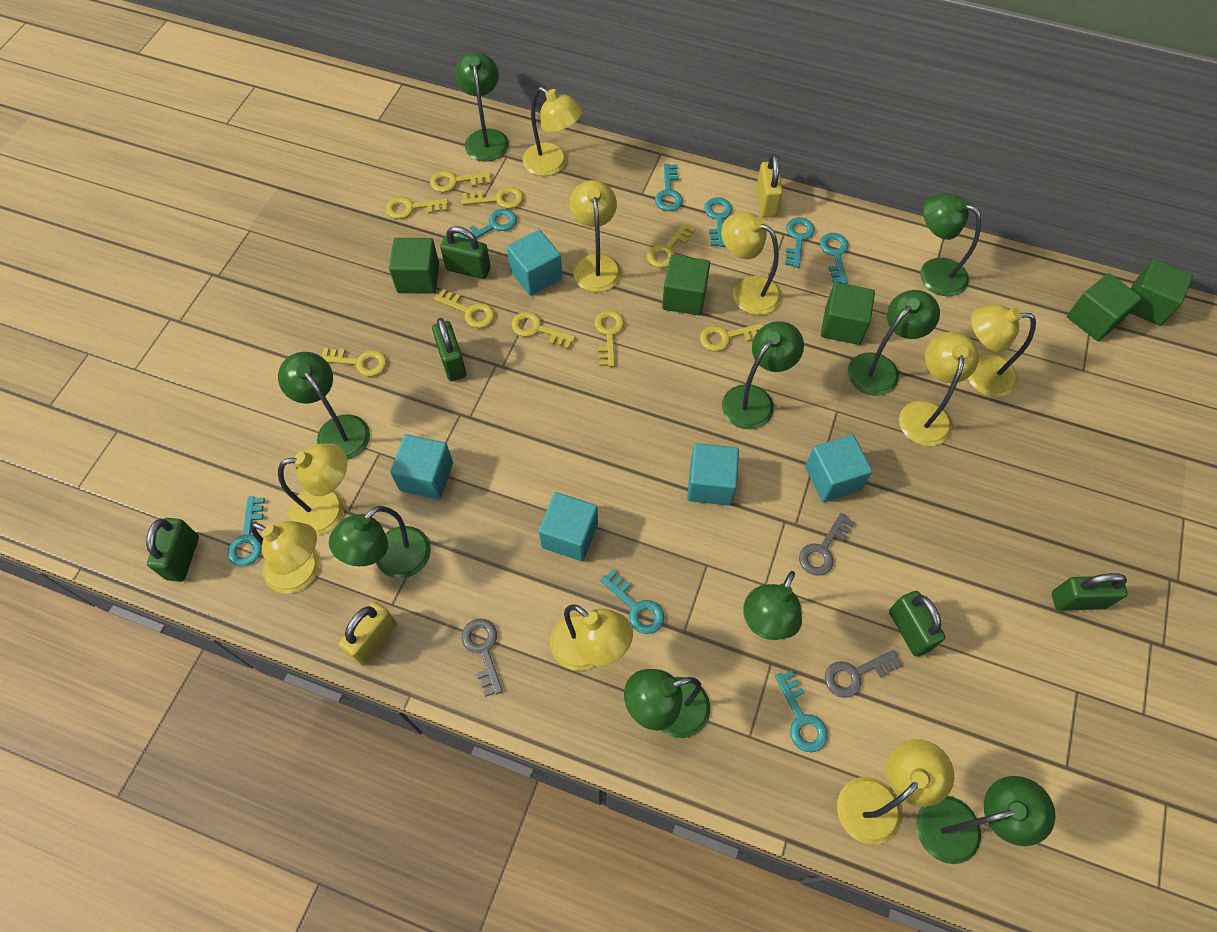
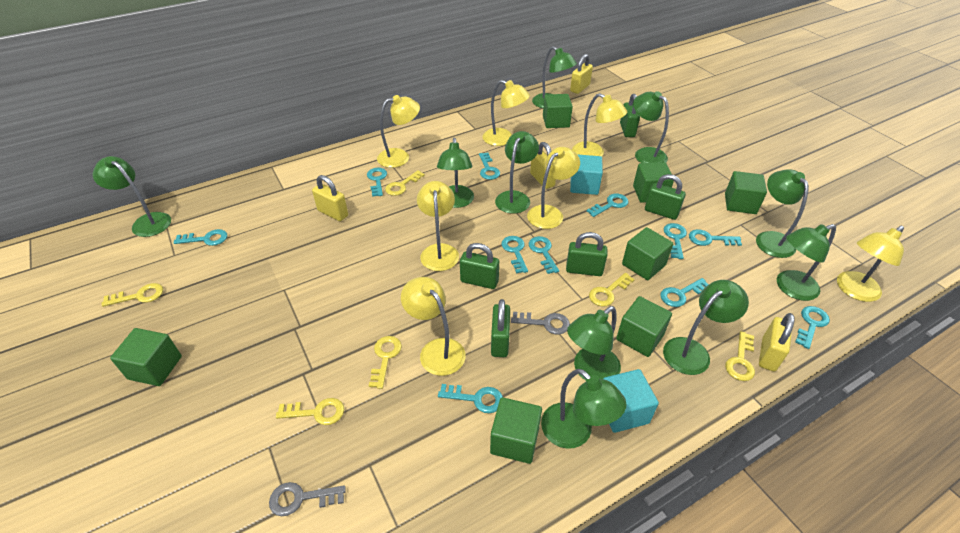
green cube: [389,238,439,294] [662,255,710,315] [821,282,875,345] [1067,273,1142,341] [1130,259,1193,326] = 5 -> [110,328,182,386] [490,397,542,464] [543,94,573,128] [616,296,672,357] [622,227,673,280] [633,162,674,203] [725,171,767,214] = 7
green lamp: [278,352,370,460] [329,506,431,578] [455,52,509,162] [624,669,710,738] [722,321,804,429] [743,571,802,640] [848,290,940,396] [916,776,1056,864] [920,193,981,296] = 9 -> [92,156,171,237] [437,138,474,208] [495,131,539,214] [532,46,577,108] [541,369,627,449] [567,306,621,380] [633,91,669,163] [663,280,749,375] [756,169,809,258] [777,224,836,301] = 10
grey key: [462,619,503,697] [799,513,855,576] [825,649,902,698] = 3 -> [269,482,346,516] [511,312,570,335] = 2
turquoise cube: [390,434,453,500] [507,230,562,296] [538,492,598,561] [687,443,739,505] [805,435,873,502] = 5 -> [570,154,603,195] [603,369,659,433] = 2
turquoise key: [227,496,265,566] [458,209,517,239] [600,569,664,634] [655,164,683,211] [704,197,732,247] [775,670,828,752] [785,217,815,268] [820,233,849,284] = 8 -> [174,229,227,246] [367,168,387,197] [438,384,503,413] [479,153,500,180] [502,236,528,274] [529,236,559,274] [587,194,628,217] [660,278,709,307] [664,223,687,259] [689,229,742,246] [795,306,830,349] = 11
yellow key: [320,348,387,377] [386,197,448,219] [430,171,491,192] [434,289,495,328] [462,187,524,209] [511,312,575,349] [594,310,624,367] [647,222,695,268] [700,323,764,351] = 9 -> [102,283,163,307] [276,398,344,425] [369,336,402,389] [385,170,425,196] [589,273,635,307] [725,331,755,381] = 6
yellow lamp: [250,521,320,594] [278,444,347,536] [523,87,583,176] [550,605,633,671] [570,180,621,292] [721,213,781,315] [837,739,954,845] [899,331,979,446] [967,305,1036,397] = 9 -> [377,95,420,168] [401,277,466,376] [417,181,459,271] [483,80,530,146] [527,147,580,229] [572,93,627,157] [837,226,904,302] = 7
yellow padlock: [339,601,397,666] [756,154,783,218] = 2 -> [312,175,348,221] [530,142,556,189] [570,54,593,94] [759,313,794,372] = 4

